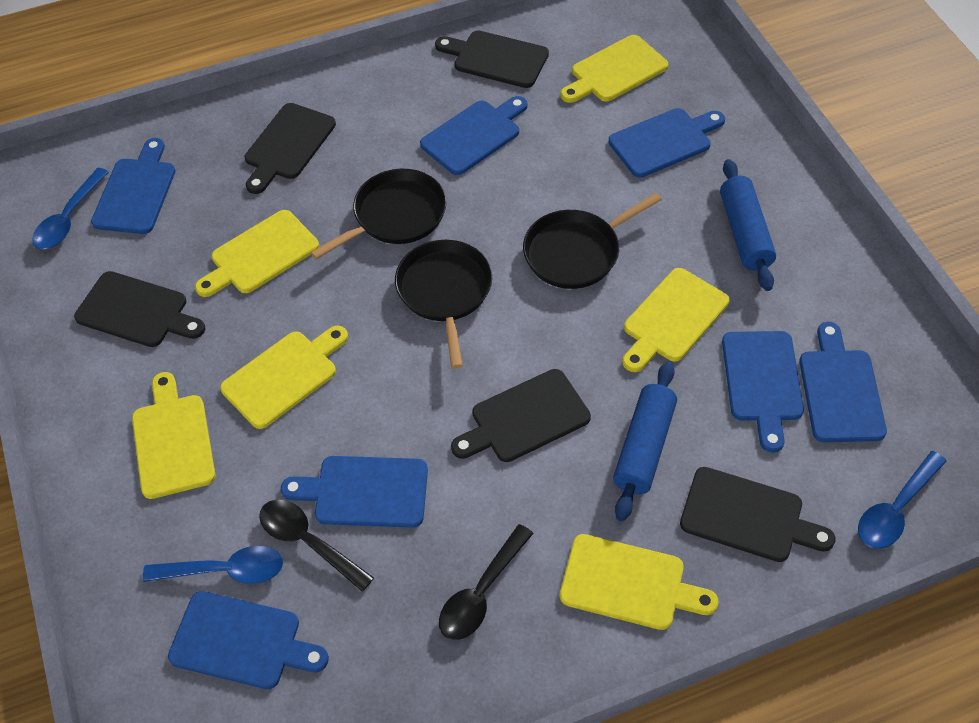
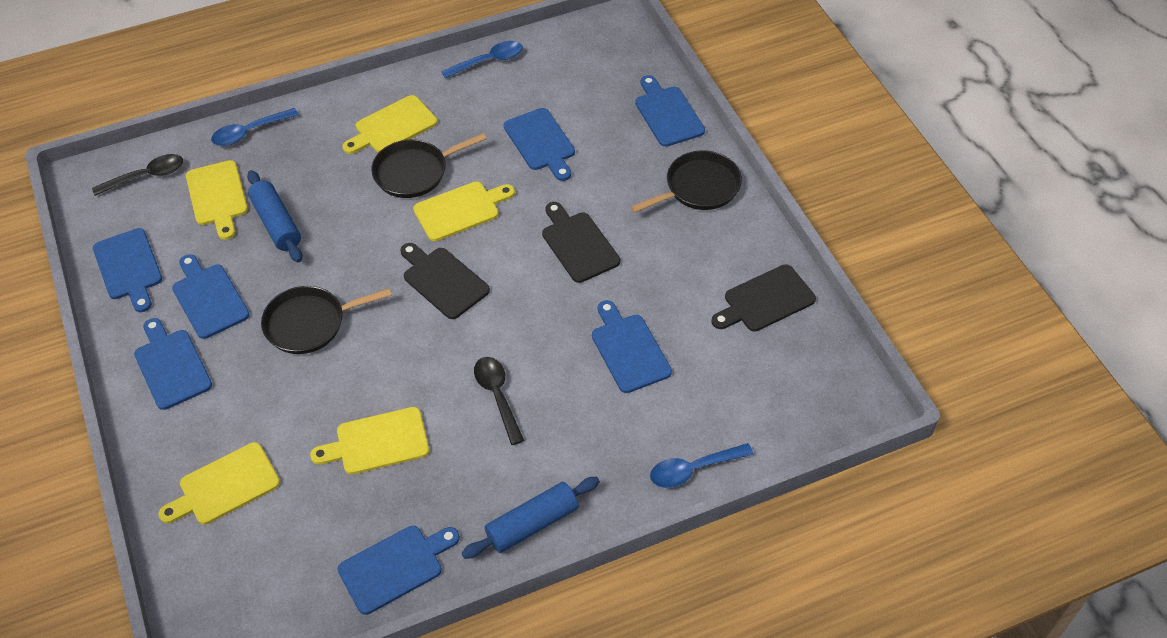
black cutting board: [74,271,205,347] [245,103,336,194] [435,30,549,88] [451,369,591,462] [680,467,835,562] = 5 -> [400,243,490,319] [542,202,620,283] [712,264,816,332] = 3
yellow cutting board: [132,372,216,499] [195,210,319,297] [220,325,348,429] [560,534,718,630] [561,35,668,103] [623,268,729,372] = 6 -> [158,442,280,524] [186,160,248,240] [310,407,429,474] [343,95,437,154] [413,182,515,241] = 5

